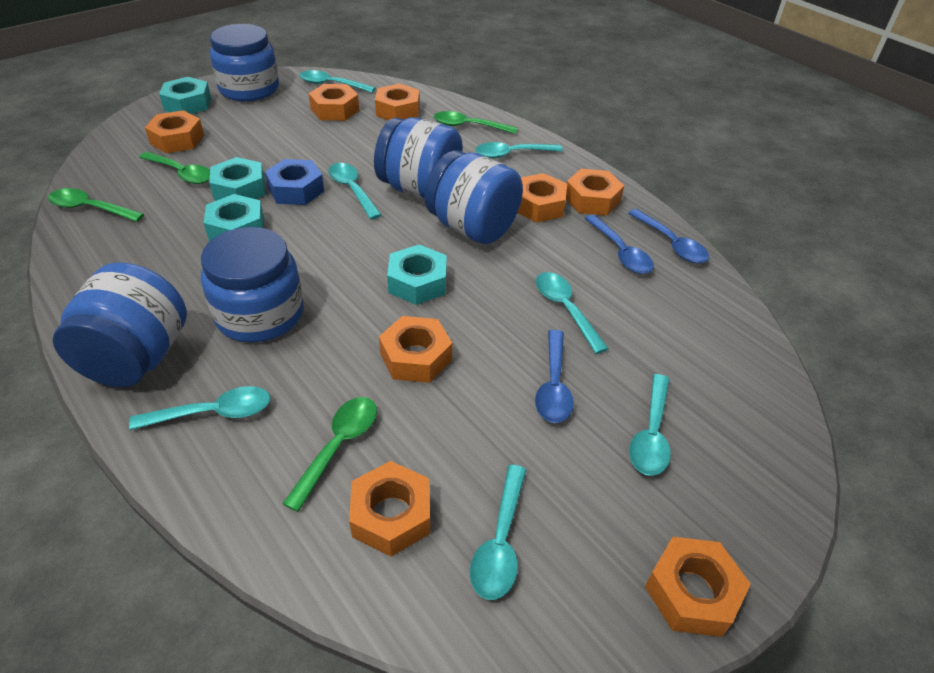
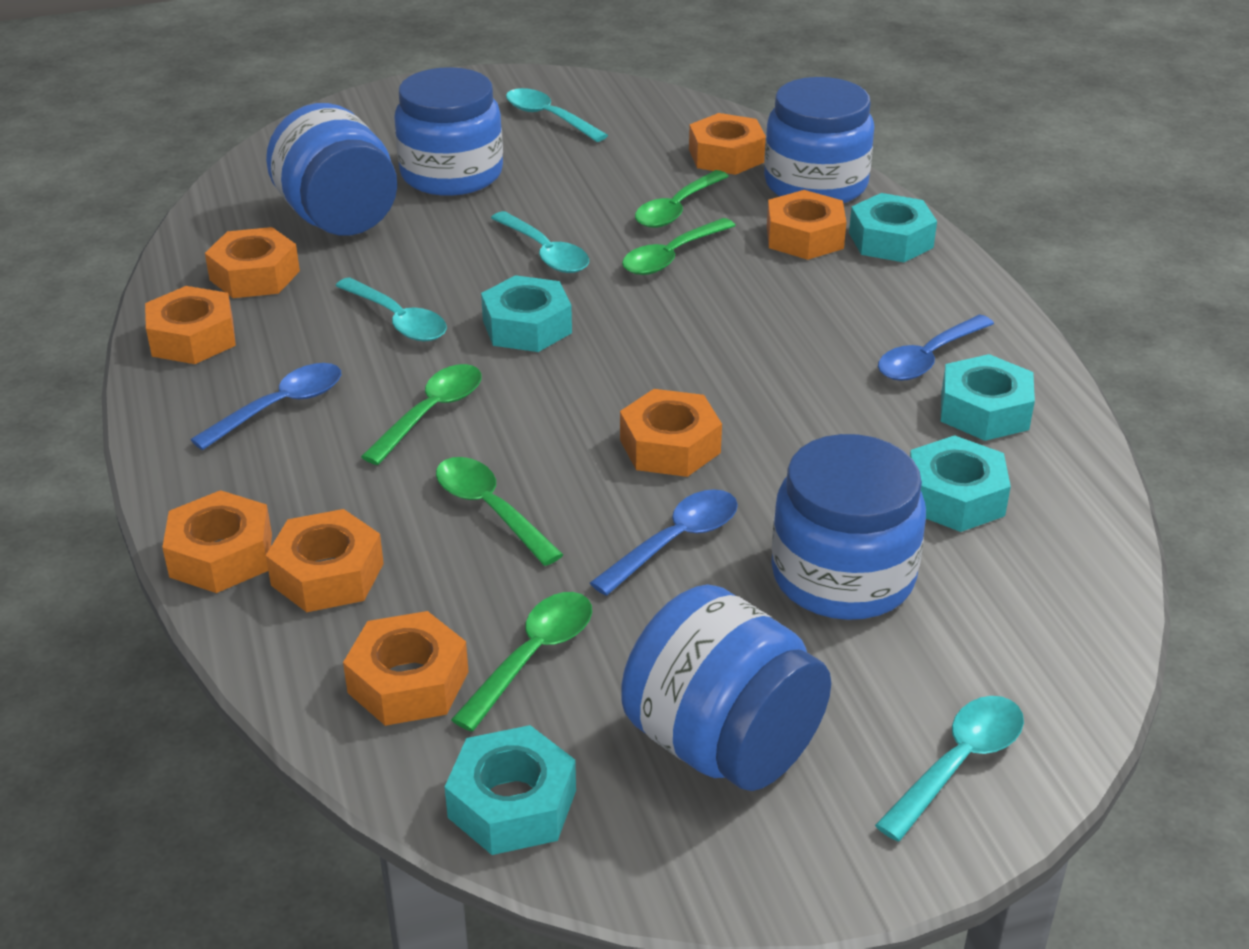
blue nut: [265,159,324,205] = 1 -> none = 0
green spoon: [48,188,144,222] [139,151,210,184] [282,397,377,512] [434,111,518,134] = 4 -> [361,364,482,465] [436,457,563,566] [451,592,592,732] [622,218,736,275] [635,170,729,228] = 5
turquoise nut: [159,77,211,114] [204,194,264,241] [209,157,265,201] [387,245,447,305] = 4 -> [445,725,576,855] [481,275,572,352] [849,193,937,262] [910,435,1011,532] [941,354,1035,441] = 5
turquoise spoon: [129,386,270,430] [299,70,375,93] [328,163,382,219] [470,465,526,600] [476,142,563,158] [536,272,609,354] [629,374,671,476] = 7 -> [335,277,447,341] [491,211,589,273] [506,88,608,142] [875,696,1024,841] = 4

